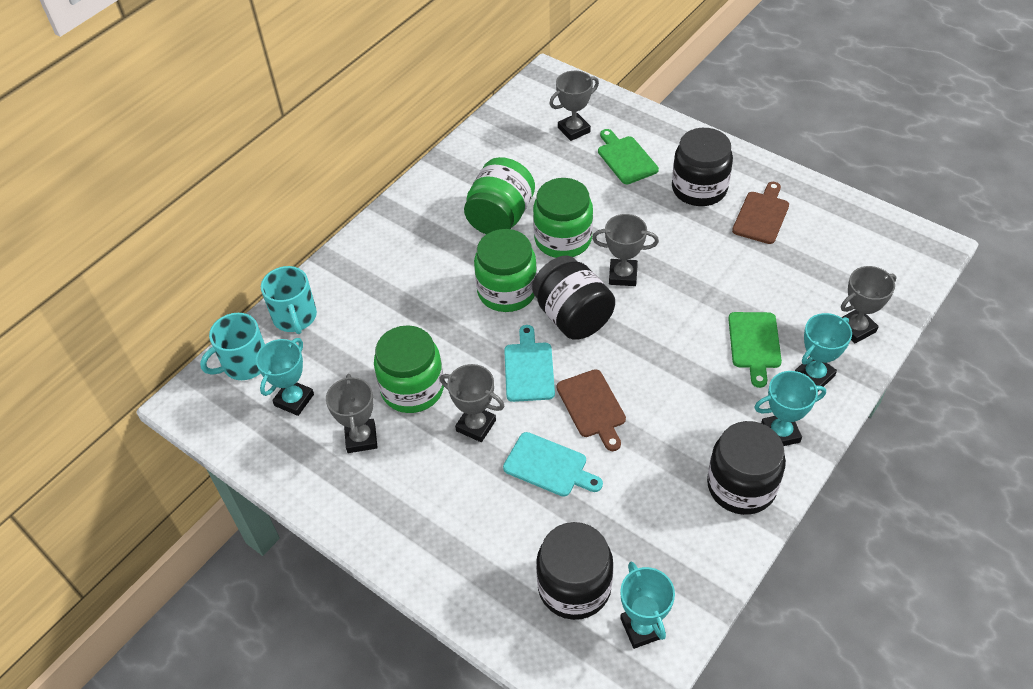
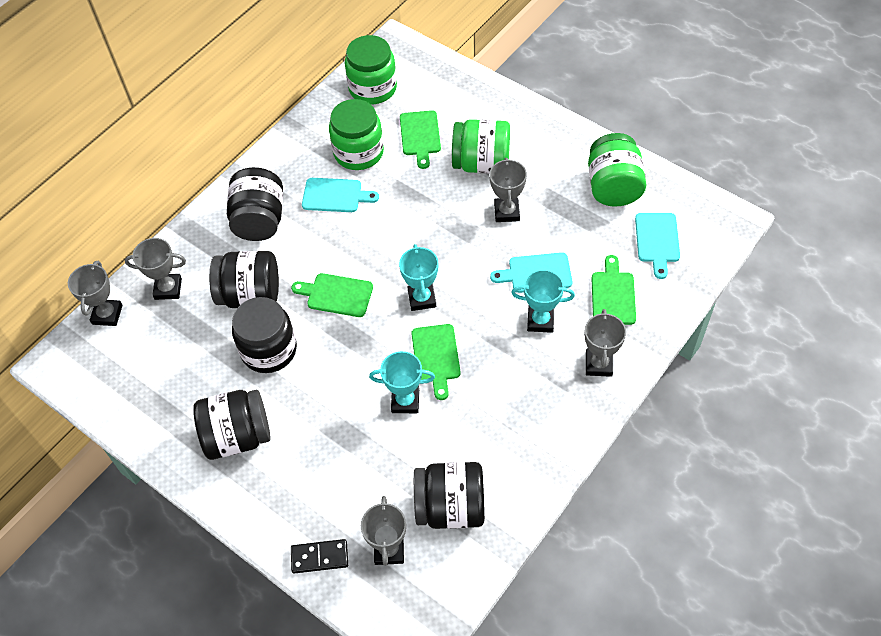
black domino: none = 0 -> [291,539,348,574] = 1
black jar: [532,256,615,340] [536,522,613,620] [672,128,733,206] [707,421,786,515] = 4 -> [193,390,271,460] [209,251,279,308] [227,167,283,241] [232,297,297,373] [414,462,485,529] = 5
brown cutting board: [557,369,626,451] [732,182,789,244] = 2 -> none = 0
green cutting board: [598,129,659,184] [728,312,782,388] = 2 -> [291,273,373,317] [400,110,441,169] [411,324,461,400] [591,255,636,325] = 4
turquoise cutting board: [503,432,603,497] [504,325,555,402] = 2 -> [302,178,379,212] [490,252,573,293] [635,213,680,279] = 3
turquoise mug: [200,313,265,380] [261,266,317,334] = 2 -> none = 0
turquoise trophy: [256,338,314,416] [620,562,675,649] [754,371,826,446] [795,313,852,391] = 4 -> [369,351,435,413] [399,244,438,311] [511,270,575,333] = 3

